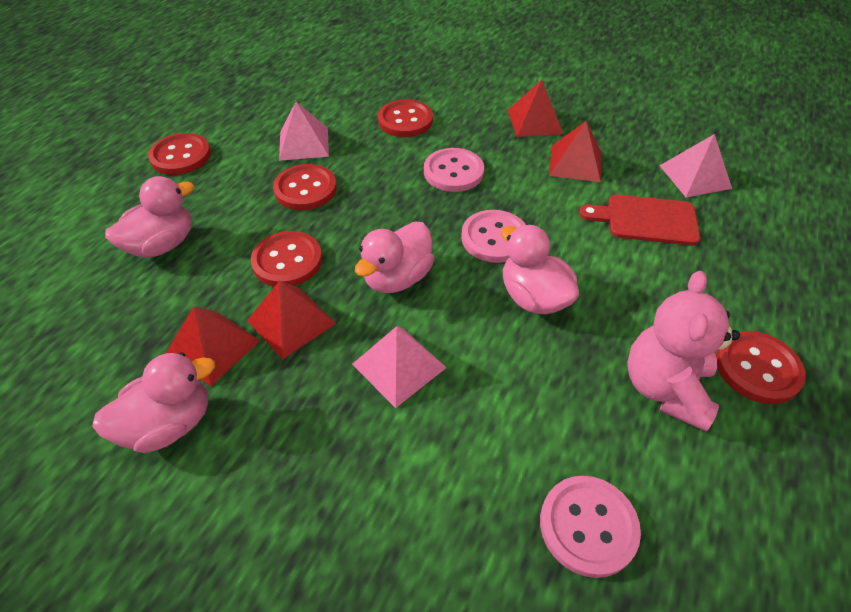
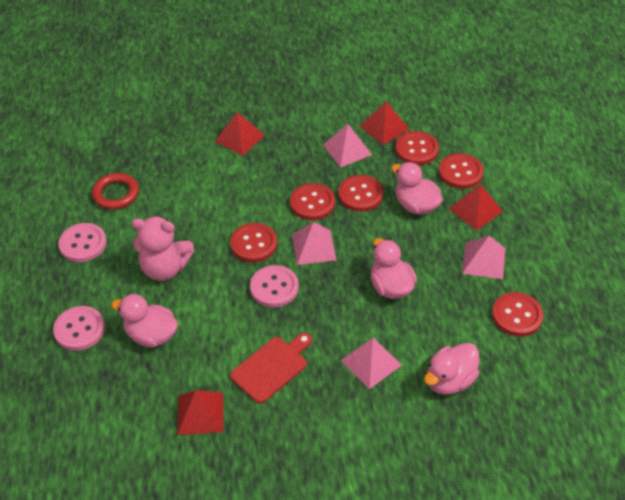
pink pyramid: [279,102,329,161] [352,326,447,408] [659,134,732,197] = 3 -> [292,222,337,265] [323,124,372,168] [341,338,402,389] [462,236,505,279] = 4
red button: [148,133,211,175] [251,231,322,287] [273,164,337,210] [378,100,433,137] [716,331,806,404] = 5 -> [230,223,277,262] [290,183,335,220] [338,175,383,212] [395,131,439,165] [439,153,484,189] [492,292,543,336] = 6
red ring: none = 0 -> [92,173,139,209] = 1

